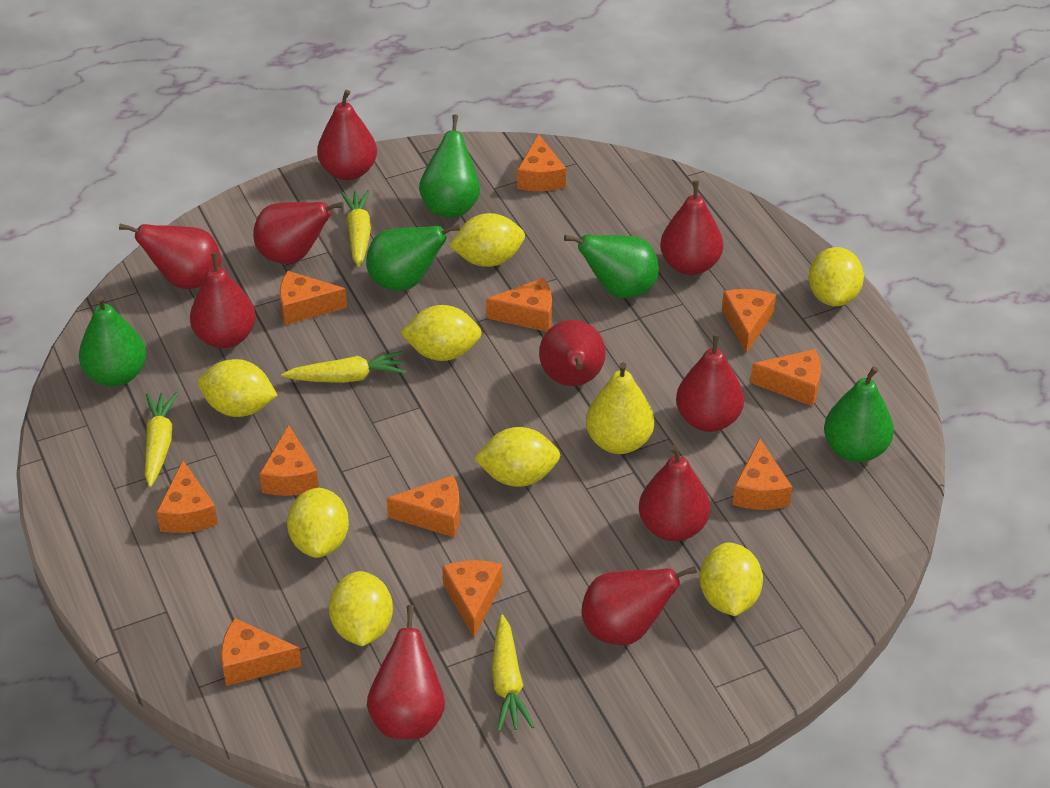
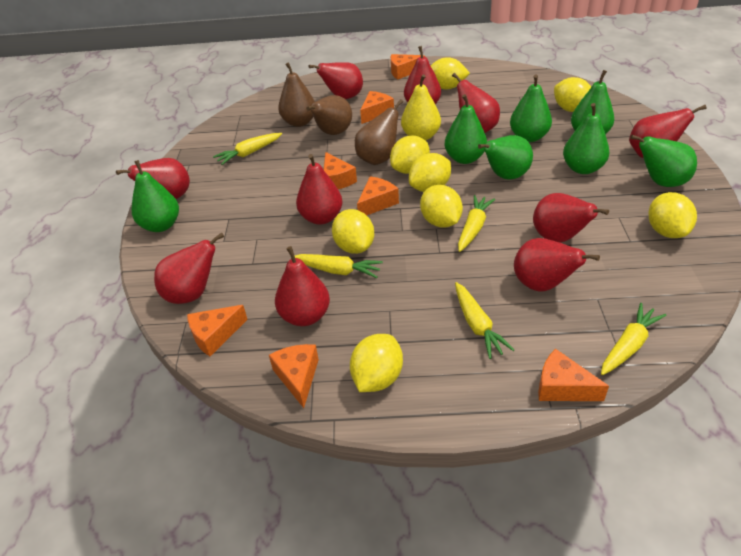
brown pear: none = 0 -> [278,62,315,127] [306,95,352,135] [355,99,403,165] = 3
green pear: [79,295,146,386] [366,224,461,291] [419,114,480,217] [564,235,659,298] [824,366,894,462] = 5 -> [132,160,179,232] [445,94,487,164] [478,135,533,180] [510,75,552,142] [563,103,609,174] [571,70,614,134] [630,135,697,187] = 7
orange cheese: [156,461,218,533] [221,618,302,686] [259,425,319,496] [280,271,347,325] [387,475,460,537] [442,560,502,638] [486,278,552,332] [517,134,566,191] [722,289,776,353] [733,439,792,510] [750,349,821,406] = 11 -> [187,305,248,356] [269,344,319,408] [324,152,357,189] [357,176,399,215] [360,91,394,124] [391,54,425,80] [538,349,609,401] = 7
yellow carrot: [145,392,178,487] [281,351,406,383] [341,190,371,267] [492,614,534,732] = 4 -> [213,133,282,165] [295,254,383,278] [455,282,514,359] [458,195,495,252] [601,303,667,375] = 5

